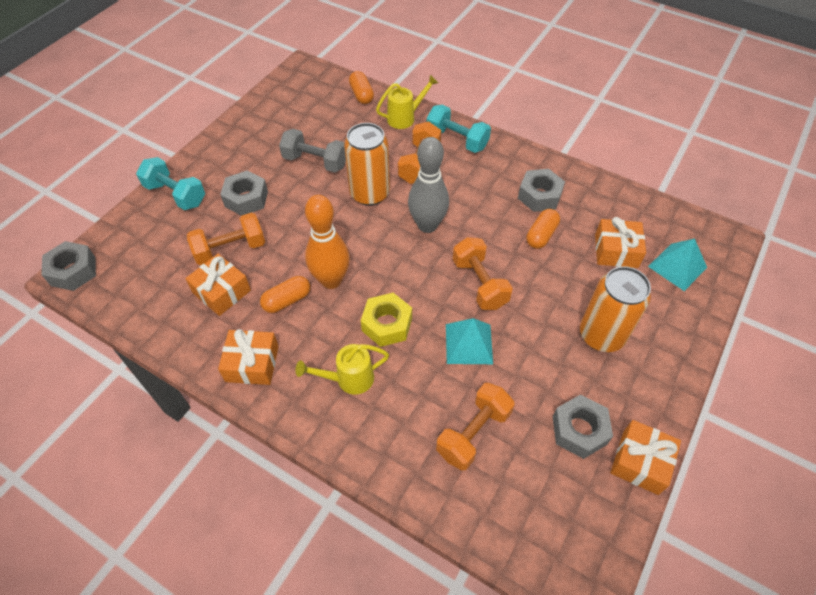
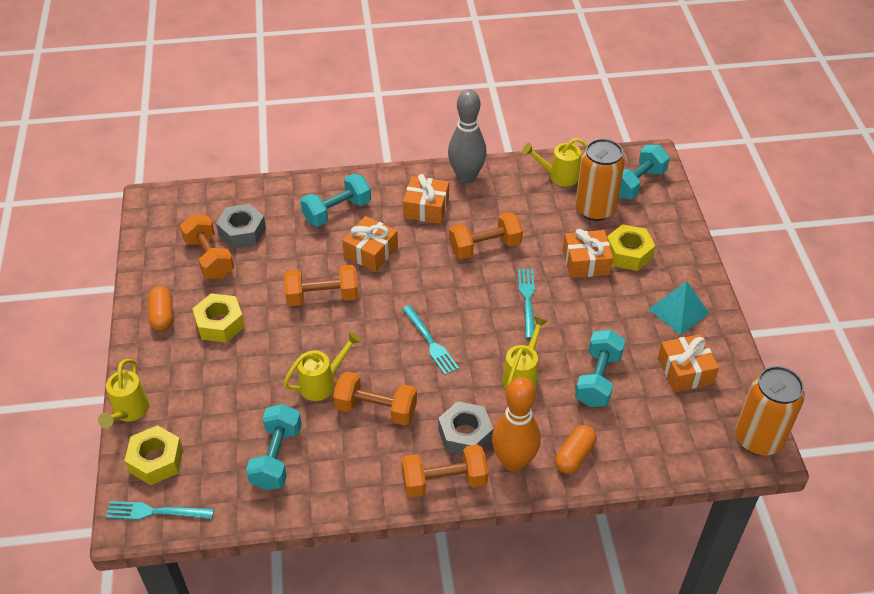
grey dumbbell: [279,129,346,173] = 1 -> none = 0
grey nut: [41,241,96,291] [220,170,268,216] [518,169,565,212] [553,395,613,459] = 4 -> [216,204,266,249] [438,401,493,456] = 2
orange capsule: [260,276,310,313] [349,71,374,104] [526,209,560,249] = 3 -> [148,286,173,331] [555,425,596,474] = 2
orange dumbbell: [187,213,265,265] [398,121,441,184] [436,383,515,470] [453,237,513,310] = 4 -> [180,214,234,279] [284,265,358,306] [333,371,417,426] [401,444,488,498] [449,212,523,259] = 5
turquoise dumbbell: [136,157,205,210] [427,105,491,153] = 2 -> [246,404,302,490] [300,174,371,227] [575,330,625,407] [619,145,670,199] = 4
turquoise fork: none = 0 -> [106,501,214,520] [402,305,459,375] [518,269,535,339] = 3
turquoise pyramid: [446,318,493,364] [648,239,707,291] = 2 -> [648,281,710,335] = 1
yellow nut: [361,293,412,347] = 1 -> [125,425,183,485] [192,293,245,343] [607,224,655,271] = 3
yellow watering can: [295,344,389,395] [376,75,438,129] = 2 -> [98,359,149,428] [283,332,361,401] [502,316,547,389] [522,138,588,186] = 4

